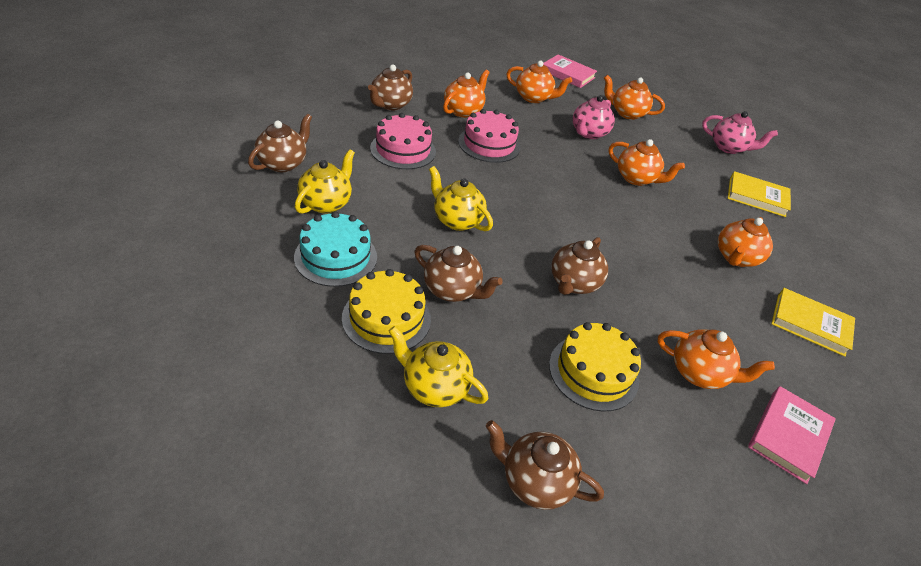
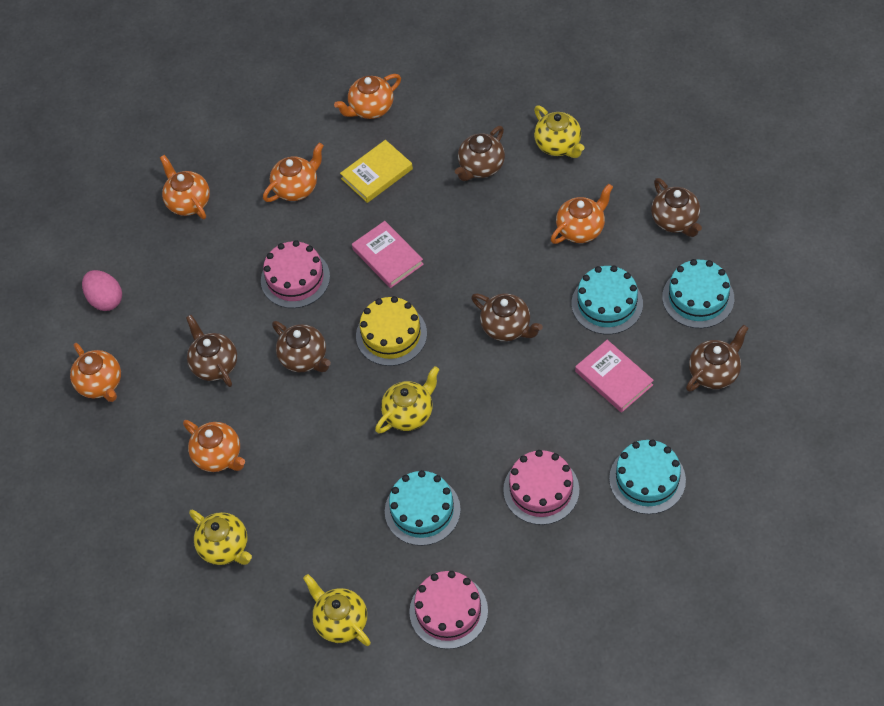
brown teapot: [248,114,312,172] [368,65,413,110] [414,245,503,302] [486,420,604,510] [551,237,608,295] = 5 -> [186,315,237,387] [272,321,331,372] [455,126,505,181] [471,293,543,341] [651,178,702,237] [686,325,748,392] = 6
pink cake: [370,113,436,169] [458,109,520,163] = 2 -> [261,240,330,308] [409,571,488,649] [503,450,579,525] = 3
pink egg: none = 0 -> [82,270,122,311] = 1
pink teapot: [573,95,615,139] [702,111,778,154] = 2 -> none = 0
turquoise cake: [294,211,377,287] = 1 -> [385,470,461,546] [572,265,643,334] [609,439,686,514] [662,259,734,328] = 4
yellow book: [728,171,791,217] [771,288,855,357] = 2 -> [340,140,413,203] = 1
yellow cake: [342,269,431,354] [549,322,641,412] = 2 -> [356,296,427,366] = 1
yellow teapot: [295,149,355,214] [388,326,489,407] [429,166,493,231] = 3 -> [189,510,252,565] [303,574,371,646] [375,366,440,434] [534,105,584,158] = 4

